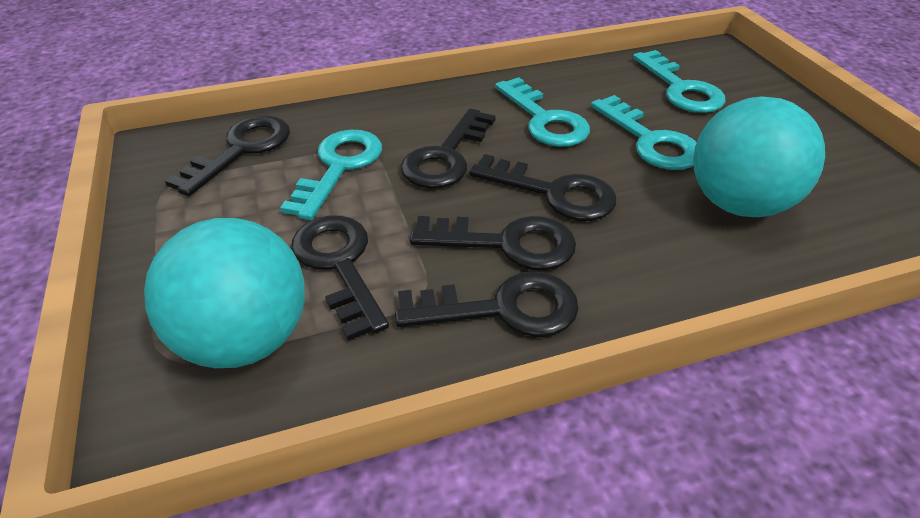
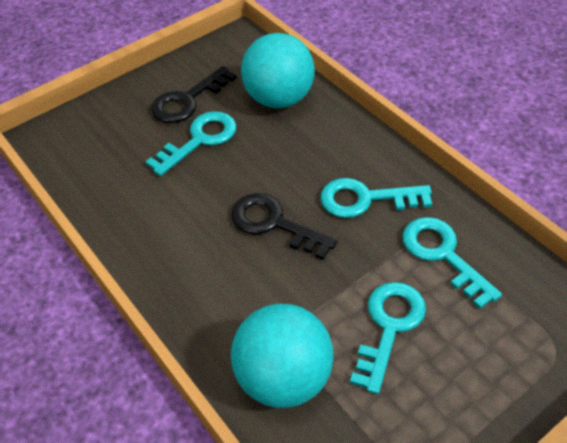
black key: [165,115,290,196] [291,215,389,341] [395,271,579,337] [401,108,496,189] [410,216,576,271] [469,154,617,221] = 6 -> [151,66,237,123] [231,193,337,260] = 2

